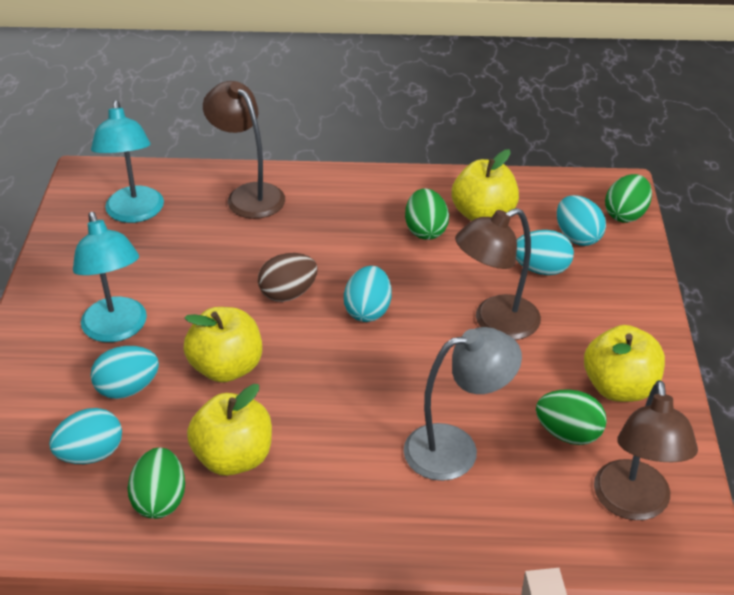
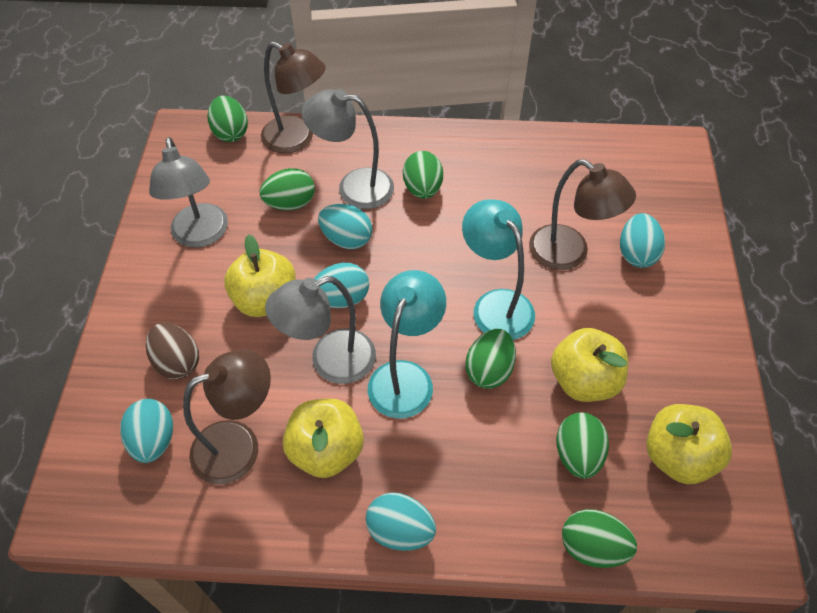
green egg: [128,448,185,519] [405,189,449,240] [536,389,607,445] [605,174,652,223] = 4 -> [208,95,248,142] [260,168,315,210] [403,151,443,199] [465,329,516,389] [556,412,609,479] [562,509,637,568] = 6
grey lamp: [404,327,522,481] = 1 -> [149,137,228,248] [265,276,376,384] [302,89,394,209] = 3

